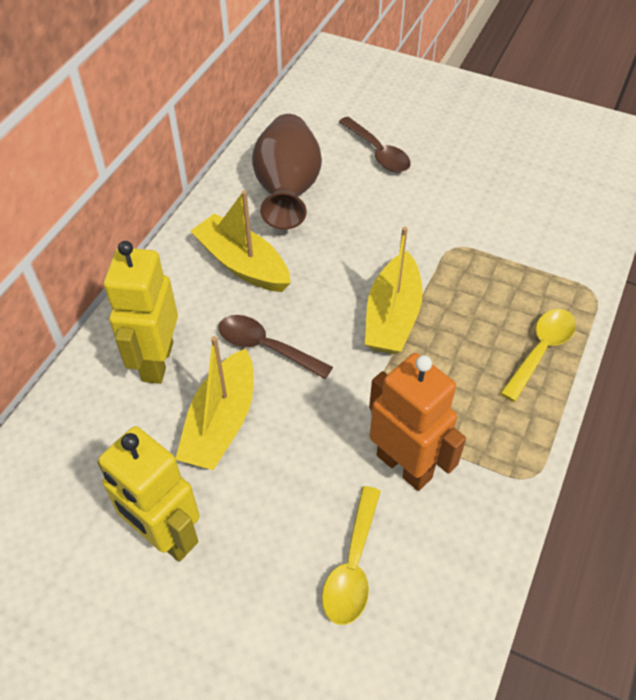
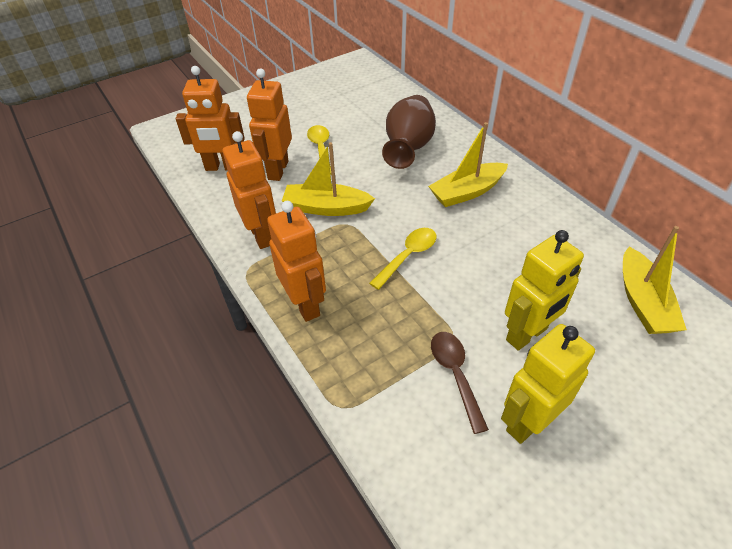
brown spoon: [218,315,333,379] [339,117,411,172] = 2 -> [431,332,489,434] = 1
orange robot: [369,353,466,491] = 1 -> [176,66,245,171] [223,131,276,249] [247,68,292,181] [267,201,326,322] = 4

